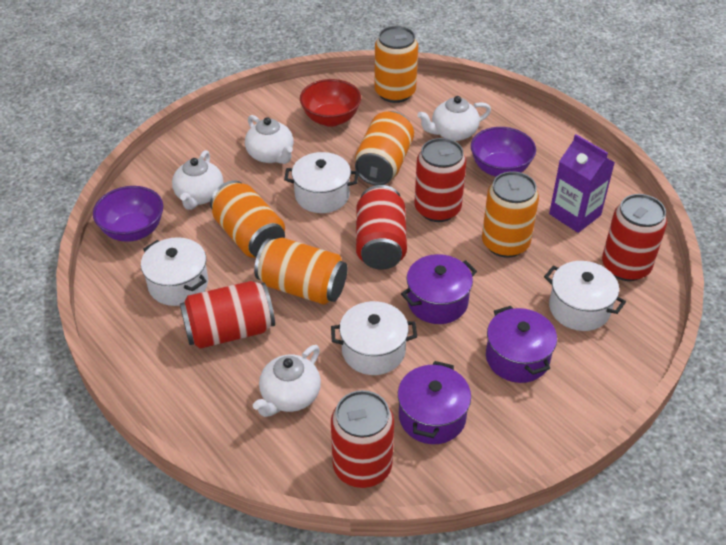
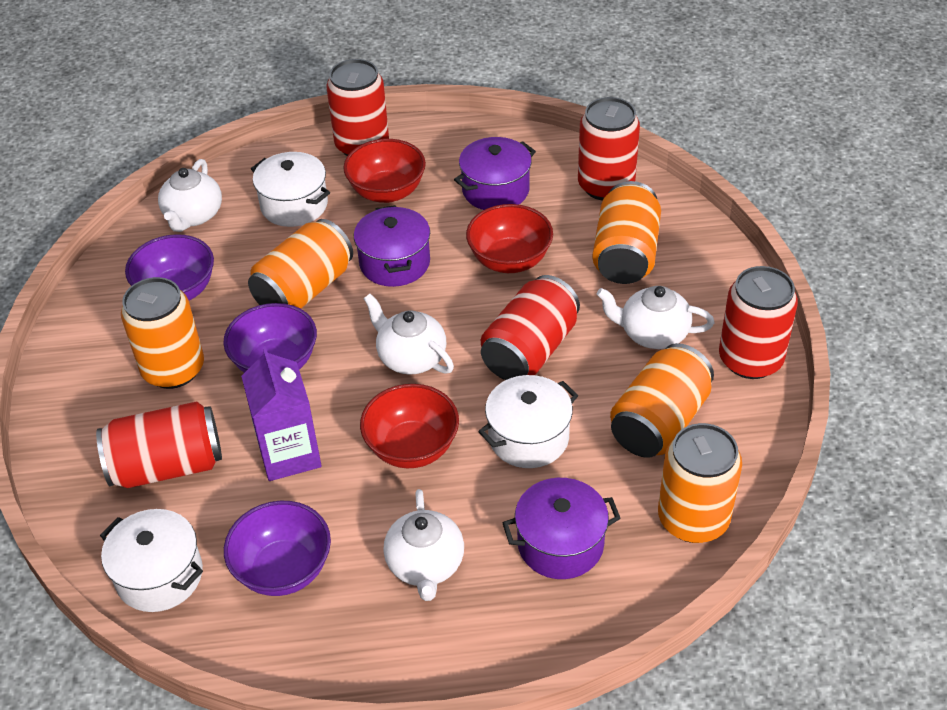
purple bowl: [93,186,163,242] [471,127,536,177] = 2 -> [125,234,214,301] [223,303,317,373] [224,501,331,596] = 3
red bowl: [300,79,361,127] = 1 -> [343,139,426,203] [360,384,459,468] [466,204,553,273] = 3
white pot: [141,237,208,306] [284,152,359,213] [331,301,417,375] [544,261,626,331] = 4 -> [100,509,203,612] [251,152,330,227] [478,375,578,468] = 3

